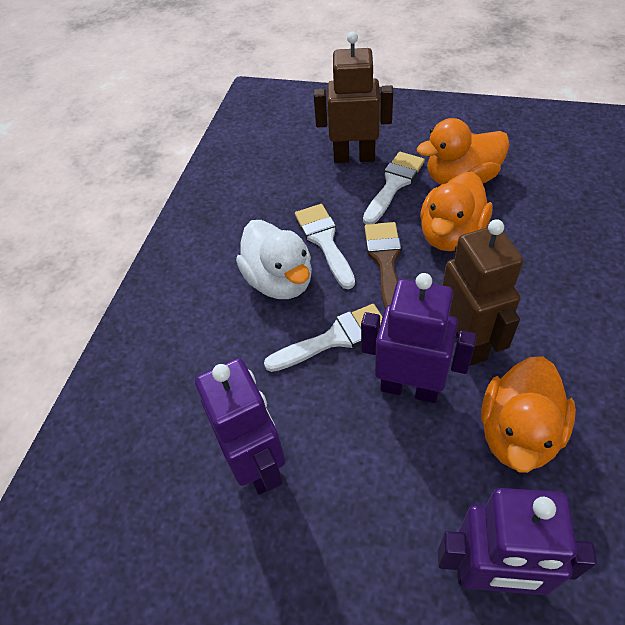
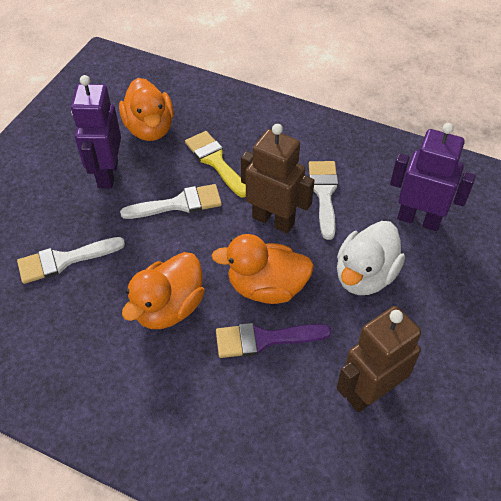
brown brush: [365,222,401,308] = 1 -> none = 0
purple brush: none = 0 -> [216,323,331,358] = 1
purple robot: [195,358,286,494] [361,273,477,403] [438,488,597,595] = 3 -> [71,75,121,189] [390,123,476,231] = 2
yellow brush: none = 0 -> [185,131,246,198] = 1

